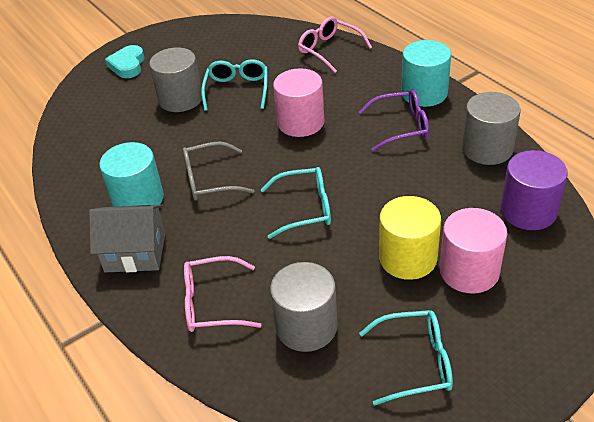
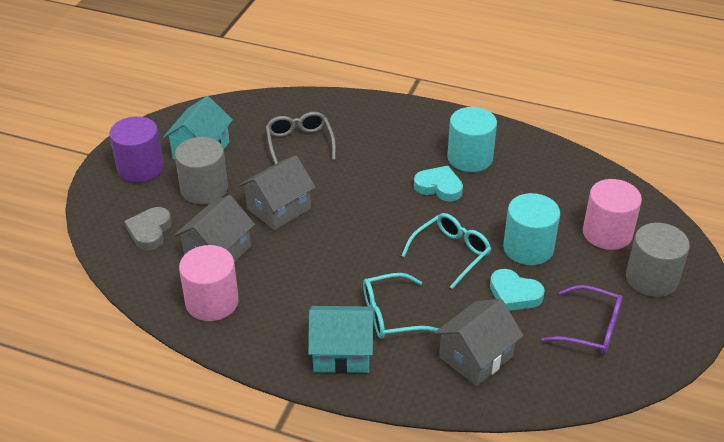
grey cylinder: [149,47,202,112] [270,262,338,352] [462,92,521,165] = 3 -> [175,137,228,205] [626,223,690,297] = 2
grey heart: none = 0 -> [125,207,172,250] = 1
grey house: [89,205,165,273] = 1 -> [174,195,255,262] [239,155,316,230] [434,299,524,386] = 3
pink glasses: [184,256,262,332] [298,17,372,73] = 2 -> none = 0
turquoise glasses: [201,59,267,111] [261,167,331,239] [359,310,453,406] = 3 -> [363,273,439,339] [401,213,491,289] = 2
turquoise heart: [105,45,145,78] = 1 -> [414,166,463,202] [490,269,545,311] = 2
turquoise house: none = 0 -> [163,96,233,160] [308,306,373,374] = 2
yellow cylinder: [379,196,441,280] = 1 -> none = 0

